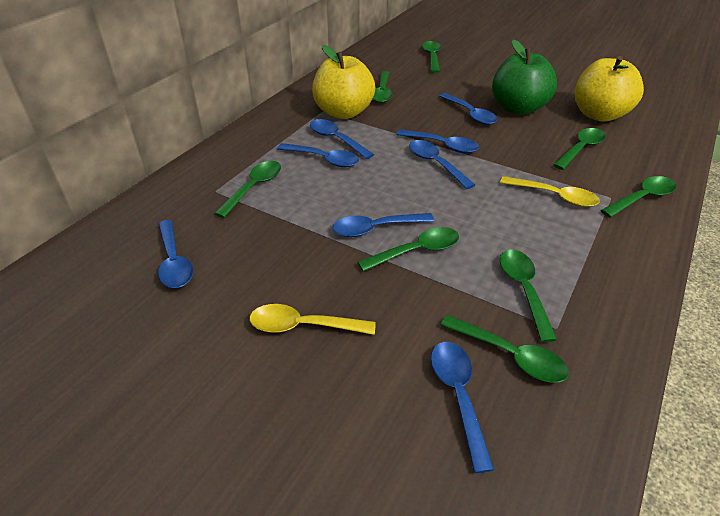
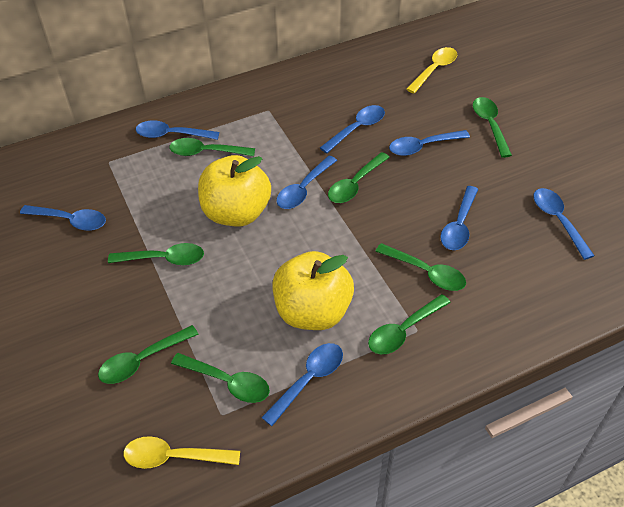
green apple: [492,39,557,115] = 1 -> none = 0

